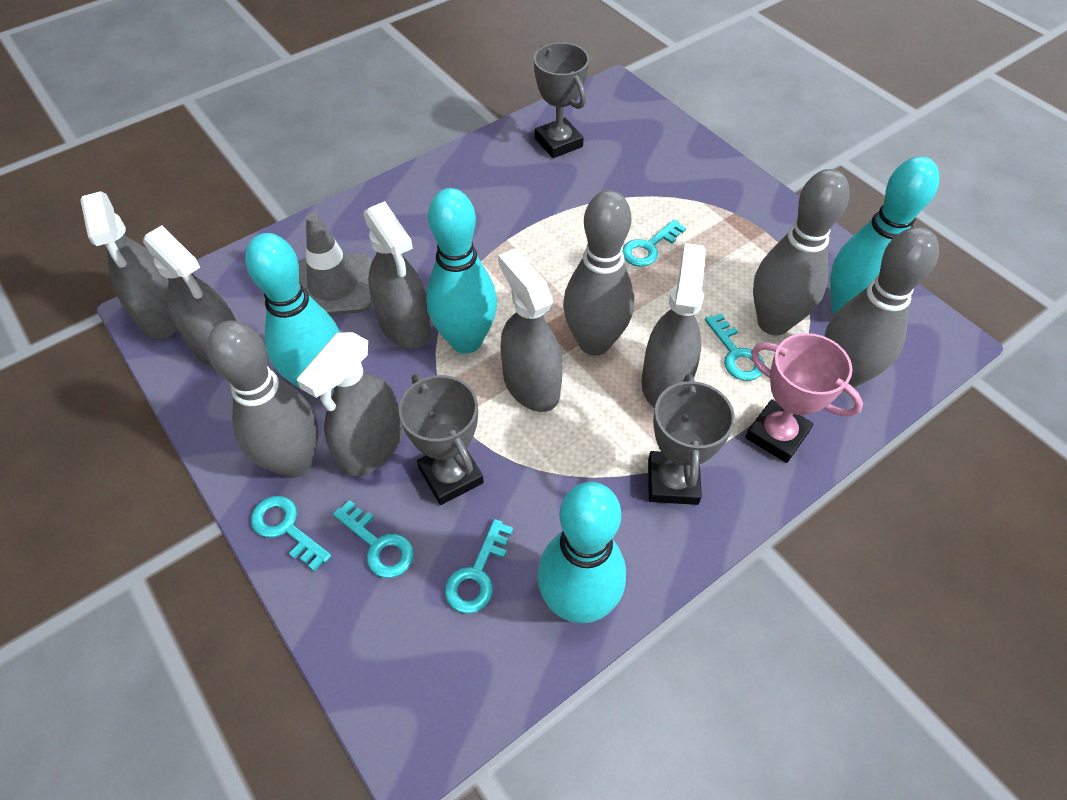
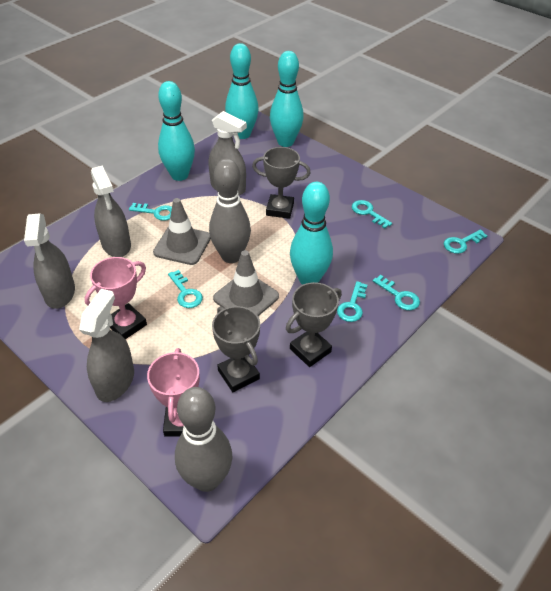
grey bowling pin: [207,320,318,478] [563,190,634,356] [753,169,850,335] [824,227,939,391] = 4 -> [175,387,233,492] [209,159,251,263] = 2
grey spray bottle: [80,191,178,339] [143,225,236,368] [297,332,403,477] [363,201,431,348] [498,248,563,412] [641,243,706,408] = 6 -> [24,214,75,309] [79,289,134,402] [91,165,131,257] [208,111,247,195] = 4
grey traffic cone: [298,213,372,315] = 1 -> [153,198,211,265] [213,250,279,316] = 2
pink trophy: [745,333,863,463] = 1 -> [85,257,147,339] [147,348,200,437] = 2
turquoise key: [251,496,331,571] [333,500,414,578] [445,519,513,614] [622,219,686,267] [705,313,765,381] = 5 -> [129,203,172,221] [168,270,203,308] [337,281,367,322] [352,200,392,229] [373,275,420,310] [444,230,487,254] = 6

